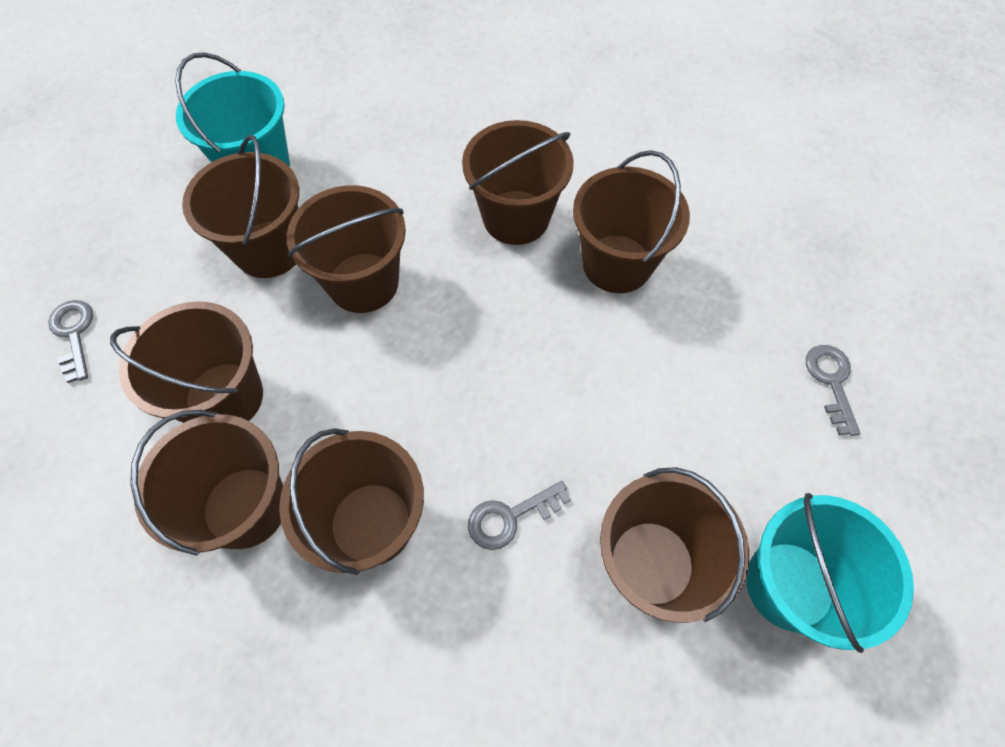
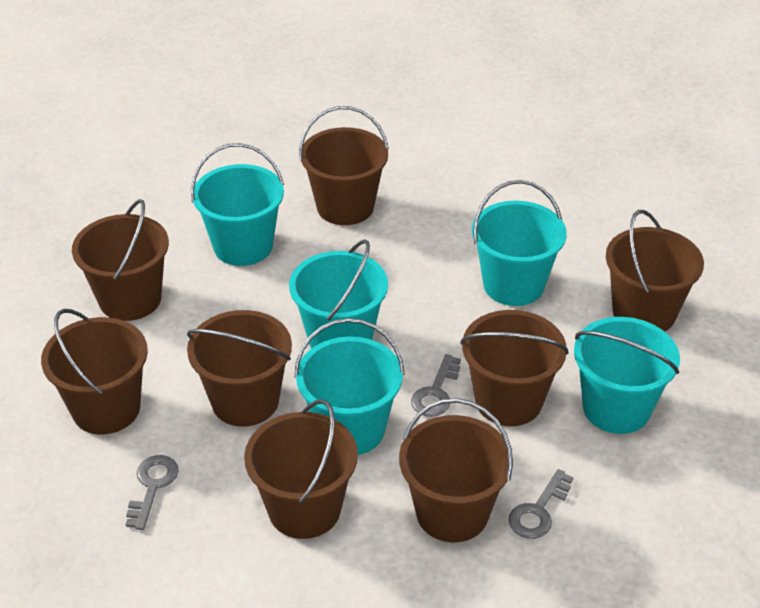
turquoise bucket: [175,52,290,167] [746,493,914,653] = 2 -> [191,143,284,266] [289,239,388,348] [294,318,405,455] [472,180,567,306] [574,317,680,434] = 5

